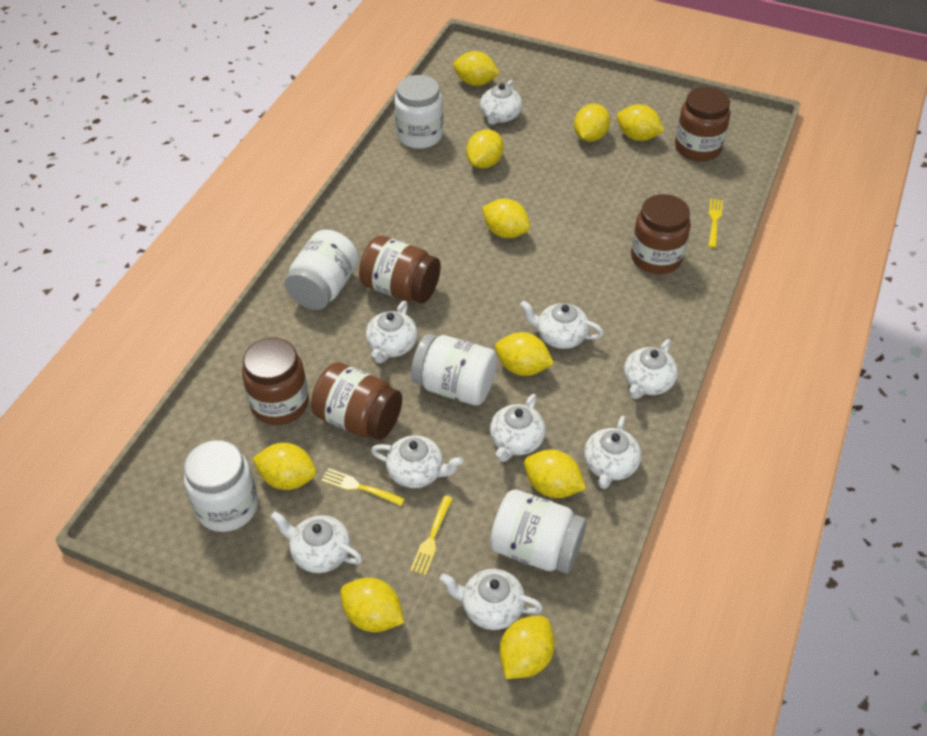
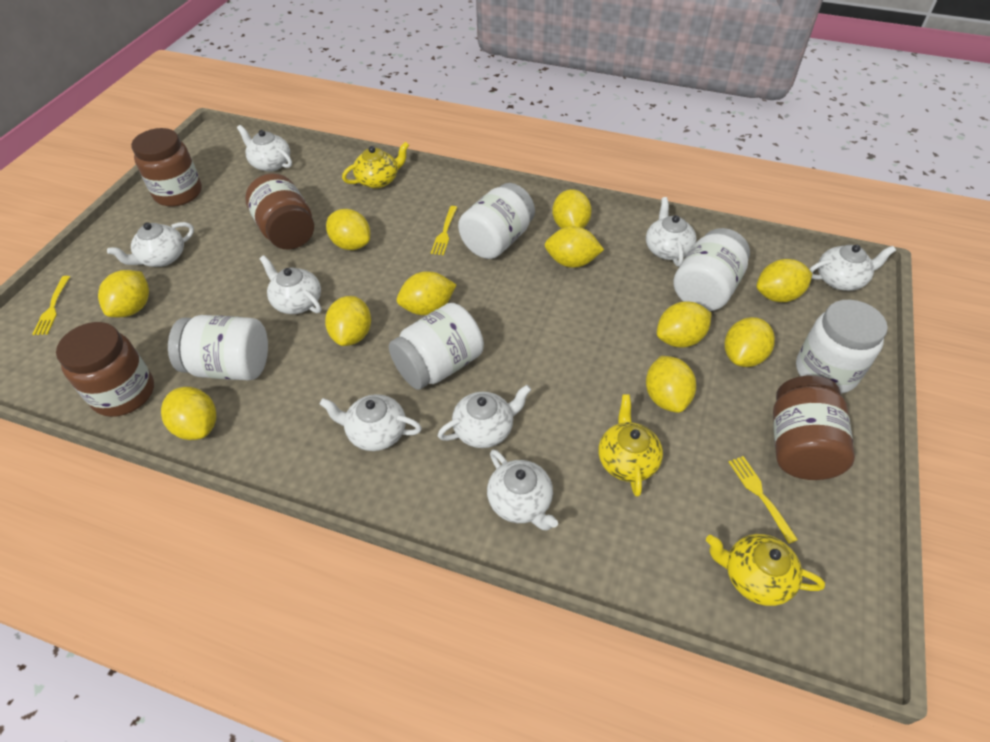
brown jar: [242,338,309,425] [311,362,402,440] [359,236,441,303] [631,194,691,274] [675,87,730,161] = 5 -> [56,322,154,417] [131,128,202,207] [245,173,314,250] [773,375,855,480] = 4
white teapot: [271,511,363,573] [366,301,418,363] [371,435,463,488] [440,569,543,630] [480,80,522,125] [490,394,546,462] [520,301,604,349] [584,416,641,489] [624,339,678,399] = 9 -> [107,222,194,267] [237,125,292,172] [260,255,321,314] [320,394,422,451] [438,385,531,448] [487,449,558,530] [646,197,697,266] [809,245,896,291] = 8
yellow lemon: [252,443,316,490] [340,578,404,632] [453,51,500,86] [466,129,504,168] [482,199,530,238] [495,332,554,376] [499,616,555,679] [524,449,586,498] [574,103,610,142] [617,104,664,141] = 10 -> [98,270,149,317] [161,387,216,440] [325,296,371,346] [326,209,370,250] [397,271,456,315] [545,226,604,268] [552,189,592,229] [646,356,696,413] [657,302,712,348] [725,317,775,367] [757,259,812,302] = 11
yellow teapot: none = 0 -> [342,142,409,188] [599,394,663,497] [706,534,825,606] = 3

